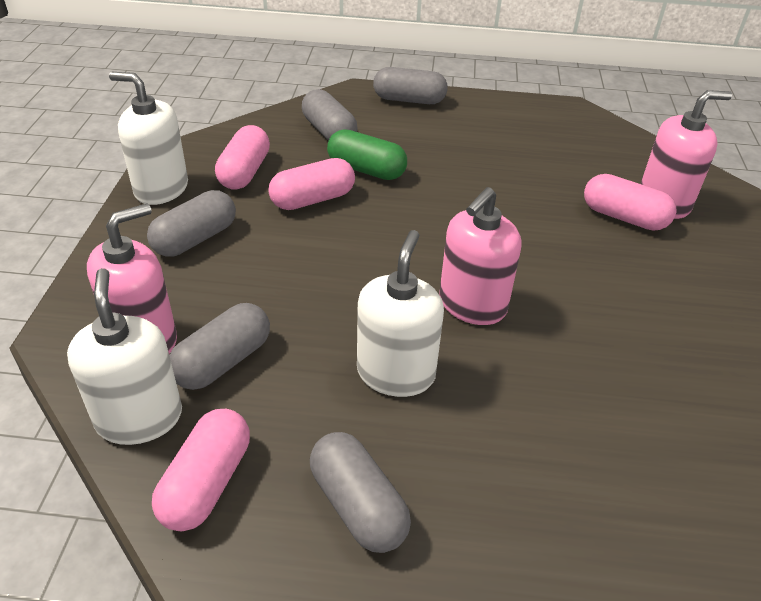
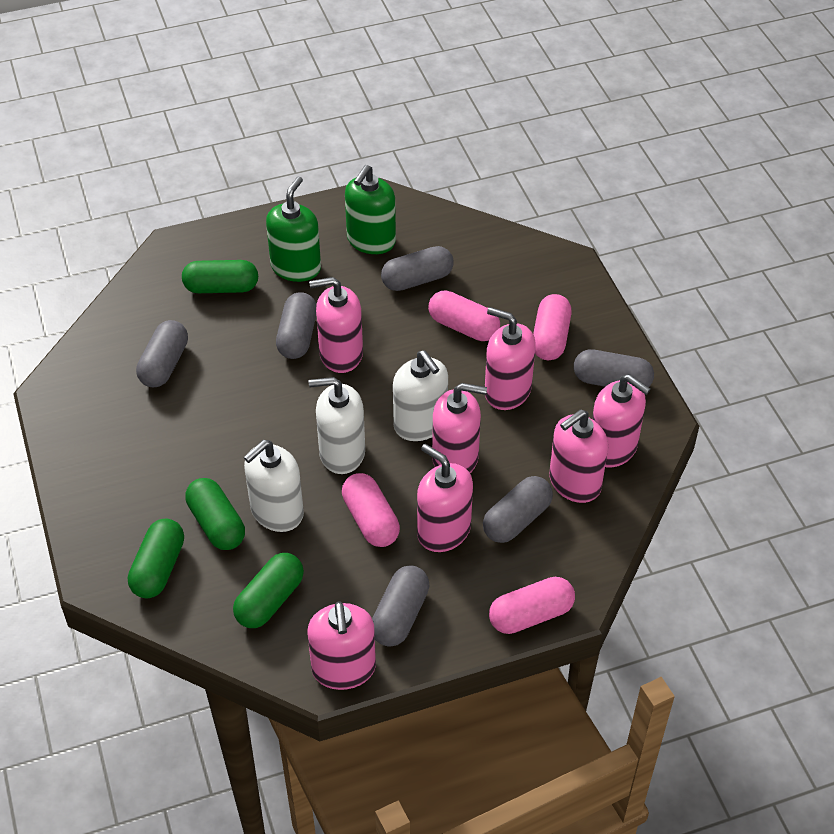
green capsule: [327,129,407,180] = 1 -> [128,518,184,599] [182,260,258,293] [185,478,245,550] [233,553,304,628] = 4
green soap dispenser: none = 0 -> [266,176,321,282] [345,165,396,254] = 2
grey capsule: [147,190,236,257] [169,303,270,390] [302,89,358,141] [310,432,411,553] [373,67,448,104] = 5 -> [136,320,188,387] [276,292,317,359] [372,565,429,647] [381,246,454,291] [483,476,553,543] [574,349,654,387] = 6
pink soap dispenser: [87,203,177,354] [439,187,521,325] [641,90,732,219] = 3 -> [307,601,376,690] [309,277,363,373] [417,444,473,552] [432,383,487,473] [485,307,536,410] [549,410,608,503] [592,374,651,467] = 7

